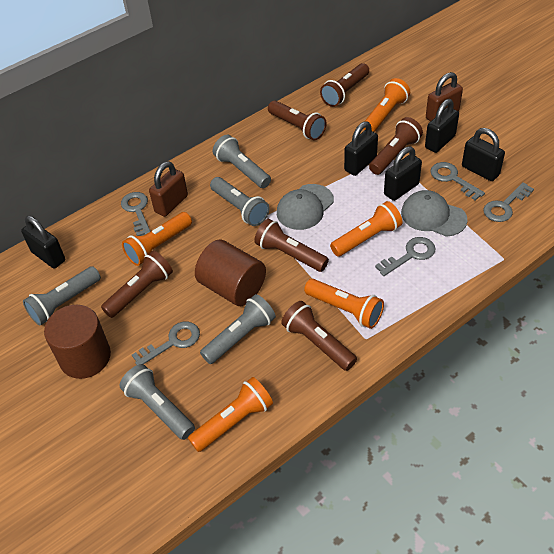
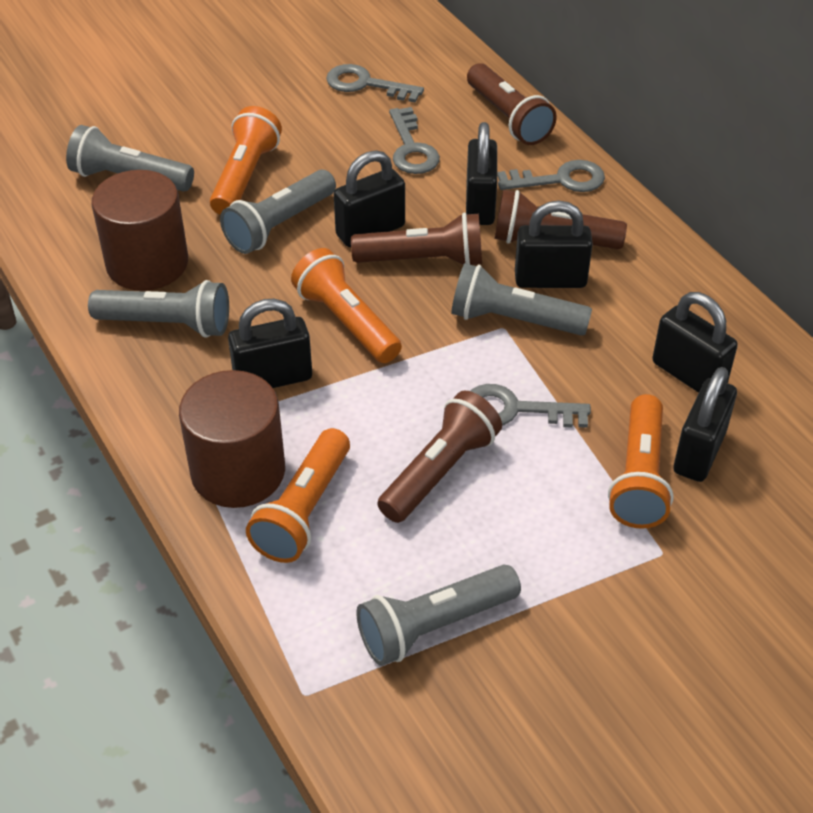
black padlock: [21,216,65,269] [344,121,378,176] [384,146,422,201] [425,99,459,153] [462,128,505,181] = 5 -> [228,299,312,388] [334,150,405,247] [466,122,497,225] [515,201,593,288] [653,292,738,393] [673,367,737,482] = 6
brown flashlight: [101,251,173,318] [254,219,329,272] [268,101,326,140] [281,301,357,371] [320,63,369,107] [369,117,423,175] = 6 -> [351,212,482,265] [377,390,502,523] [467,63,557,145] [495,190,627,249] = 4
brown padlock: [149,161,188,217] [426,72,463,122] = 2 -> none = 0
grey cap: [277,184,334,230] [401,190,467,237] = 2 -> none = 0
grey key: [121,192,151,236] [132,322,200,365] [375,237,436,276] [430,162,485,200] [483,182,534,222] = 5 -> [326,64,424,103] [389,107,440,174] [470,384,591,428] [497,160,605,192] = 4
orange flashlight: [122,212,192,266] [188,377,273,452] [304,279,384,329] [330,201,402,257] [364,78,410,132] = 5 -> [210,106,282,215] [246,428,350,563] [291,248,402,363] [608,394,674,529] = 4

